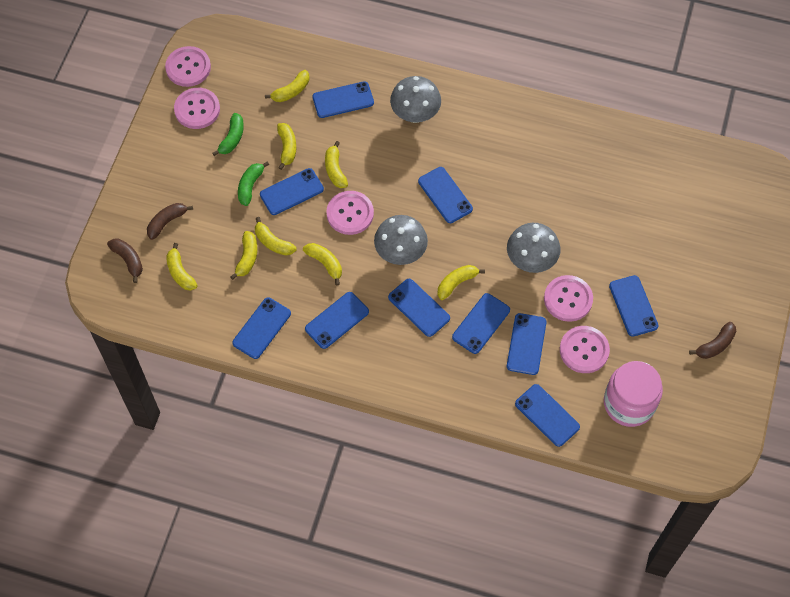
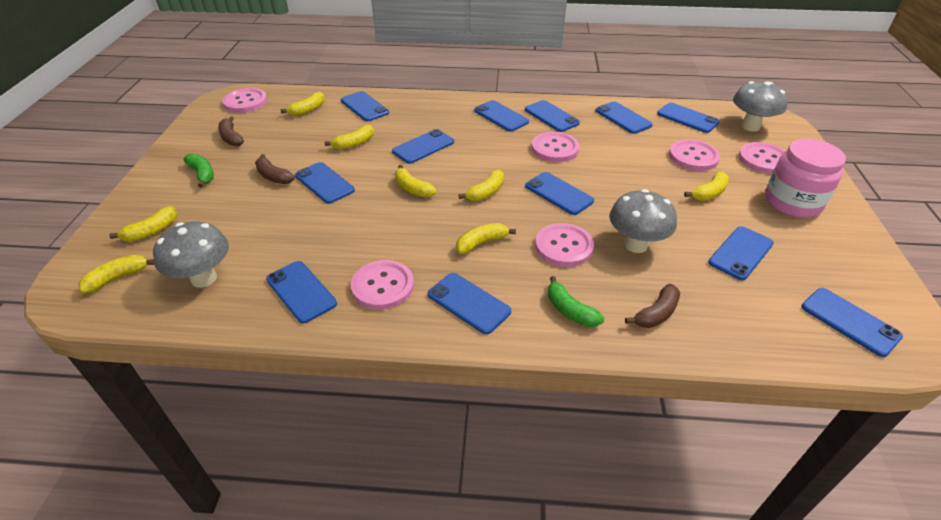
blue phone: [232,298,291,359] [260,168,324,215] [305,292,369,349] [312,81,374,118] [388,279,450,337] [418,167,473,223] [452,293,510,354] [507,313,546,375] [515,384,580,447] [609,275,658,337] = 10 -> [266,261,337,323] [295,162,355,204] [341,91,389,121] [392,129,454,164] [428,273,511,334] [474,100,529,132] [525,100,580,132] [525,172,594,215] [596,101,653,134] [657,103,720,133] [708,226,774,280] [801,288,903,357] = 12
pink button: [165,46,211,87] [174,88,220,129] [326,191,374,235] [544,275,593,322] [560,326,610,373] = 5 -> [222,88,267,113] [351,260,414,310] [532,132,579,162] [535,223,594,267] [669,140,720,171] [738,142,785,174] = 6

